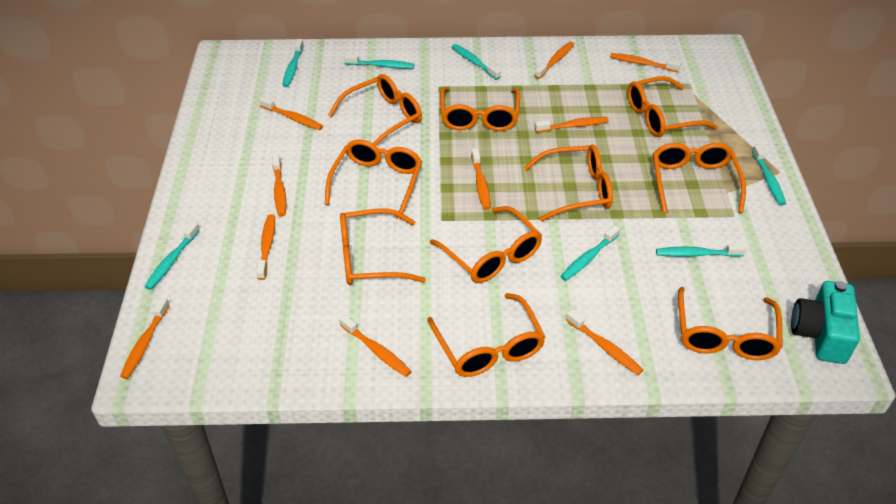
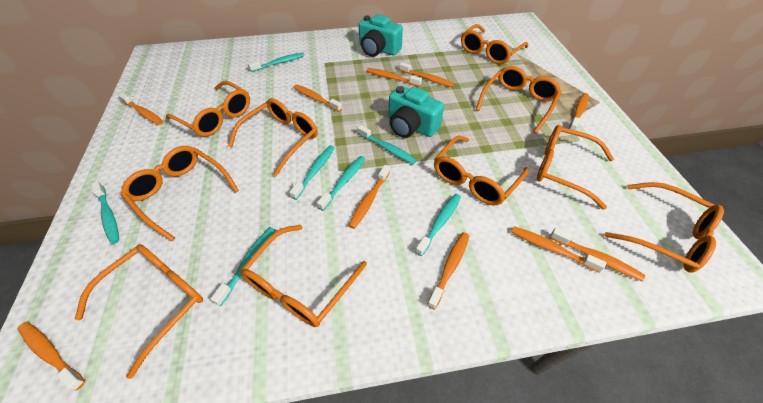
turquoise camera: [791,281,860,364] = 1 -> [359,14,403,57] [389,86,444,138] = 2

